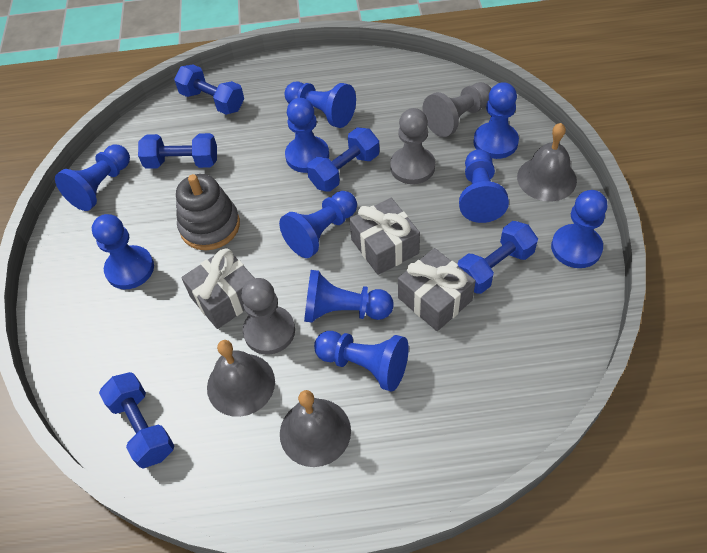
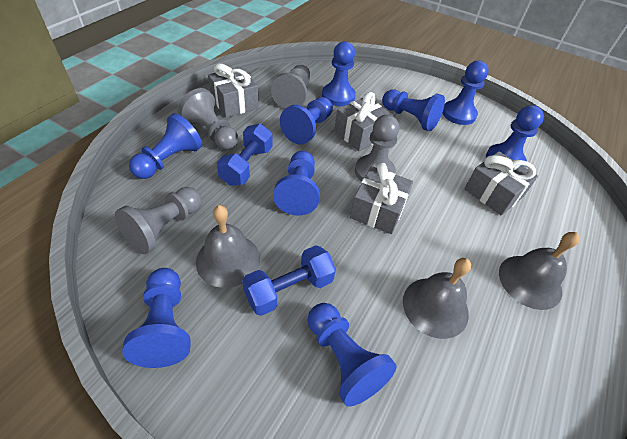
blue dumbbell: [99,372,174,469] [138,133,217,169] [174,64,244,115] [307,127,380,192] [458,221,538,294] = 5 -> [217,124,273,186] [242,245,336,316] = 2
blue pawn: [55,144,130,211] [92,214,154,289] [279,191,357,258] [285,82,356,128] [285,98,329,173] [304,270,394,323] [314,331,409,391] [459,149,509,223] [473,82,519,159] [551,190,608,268] = 10 -> [122,268,191,368] [129,113,202,179] [273,151,320,216] [280,97,333,144] [308,303,397,406] [322,41,356,106] [382,89,445,131] [443,61,489,125] [486,105,544,167] = 9
grey gift: [181,248,254,329] [349,198,420,275] [398,248,476,331] = 3 -> [208,63,259,118] [334,92,393,151] [350,163,413,234] [465,151,538,215] = 4
grey pawn: [241,278,295,355] [390,108,435,184] [423,82,491,137] = 3 -> [115,187,202,254] [178,88,238,150] [271,65,311,109] [355,115,399,182] = 4
grey stacking toy: [176,174,240,250] = 1 -> none = 0

